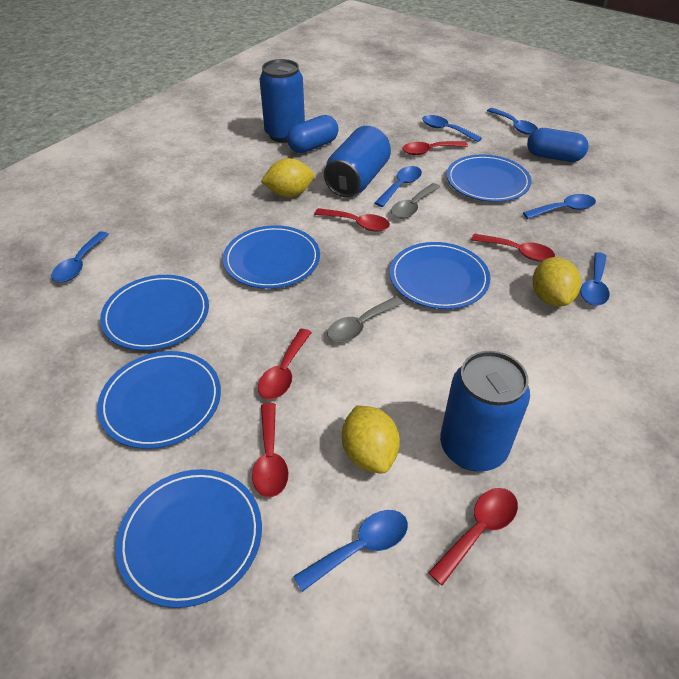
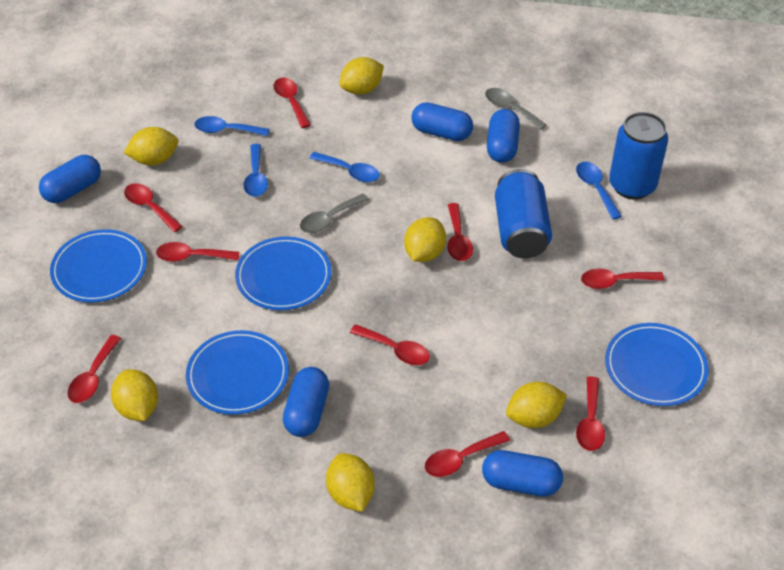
blue can: [259,59,305,143] [324,126,391,197] [440,351,530,471] = 3 -> [495,169,552,259] [609,112,668,200] = 2
blue capsule: [287,115,338,153] [527,128,589,162] = 2 -> [39,155,101,203] [283,367,329,437] [411,102,473,141] [482,450,563,497] [487,109,520,163] = 5
blue plate: [97,351,221,449] [100,275,209,350] [115,469,262,608] [223,225,320,289] [390,242,490,309] [447,154,531,202] = 6 -> [50,229,147,303] [186,330,289,415] [235,236,332,310] [605,323,709,406] = 4
blue spoon: [51,231,109,282] [293,510,408,592] [375,166,422,207] [422,115,482,142] [487,108,538,135] [523,194,596,219] [581,252,610,306] = 7 -> [194,116,269,136] [243,144,268,197] [309,152,380,182] [576,162,622,220] = 4
red spoon: [252,403,288,497] [258,329,312,400] [314,208,390,232] [402,141,468,155] [428,488,518,586] [471,233,555,262] = 6 -> [67,335,121,403] [124,183,183,232] [156,242,239,262] [274,78,311,128] [350,324,430,365] [425,431,510,477] [447,203,473,261] [576,376,605,451] [581,269,664,289] = 9
yellow lemon: [261,158,314,197] [342,405,400,474] [533,257,581,307] = 3 -> [111,369,158,421] [124,127,178,165] [326,453,375,512] [339,57,384,95] [404,217,446,262] [506,382,567,428] = 6

